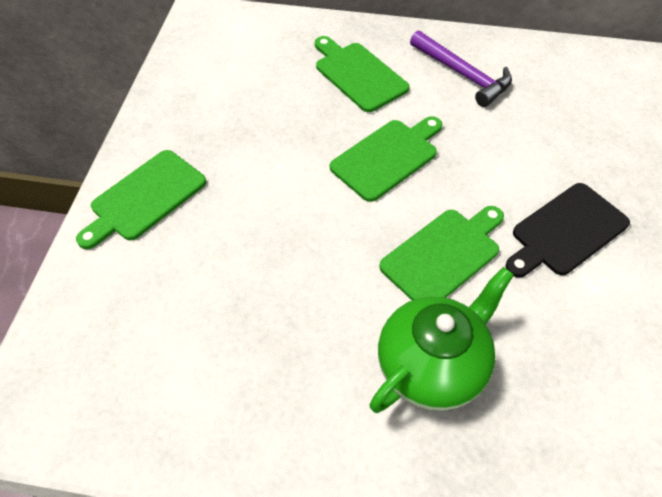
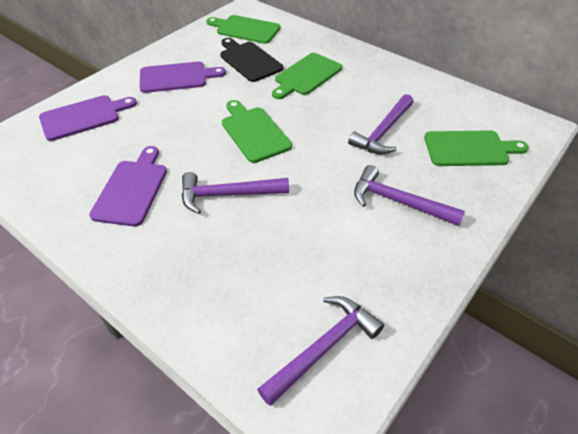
green teapot: [370,267,514,413] = 1 -> none = 0
purple cutting board: none = 0 -> [39,95,137,141] [89,146,167,227] [140,62,226,93] = 3
purple hammer: [410,31,512,107] = 1 -> [182,172,289,214] [257,296,384,406] [348,94,413,154] [354,165,465,226] = 4

